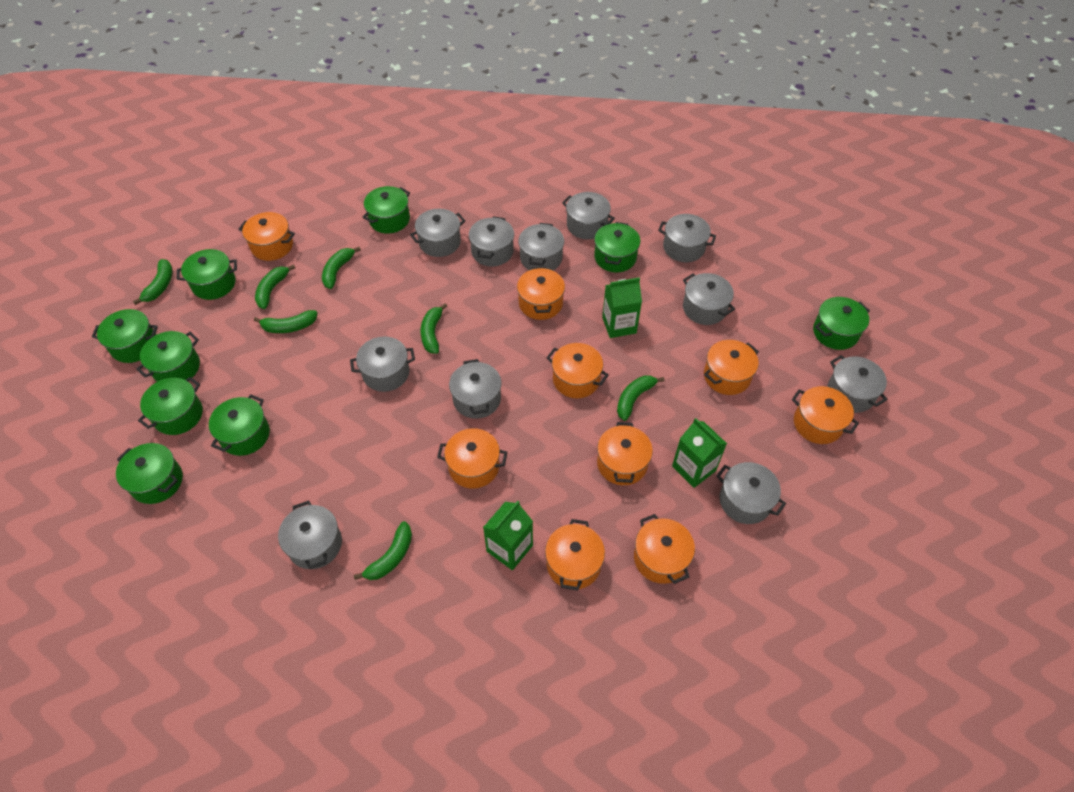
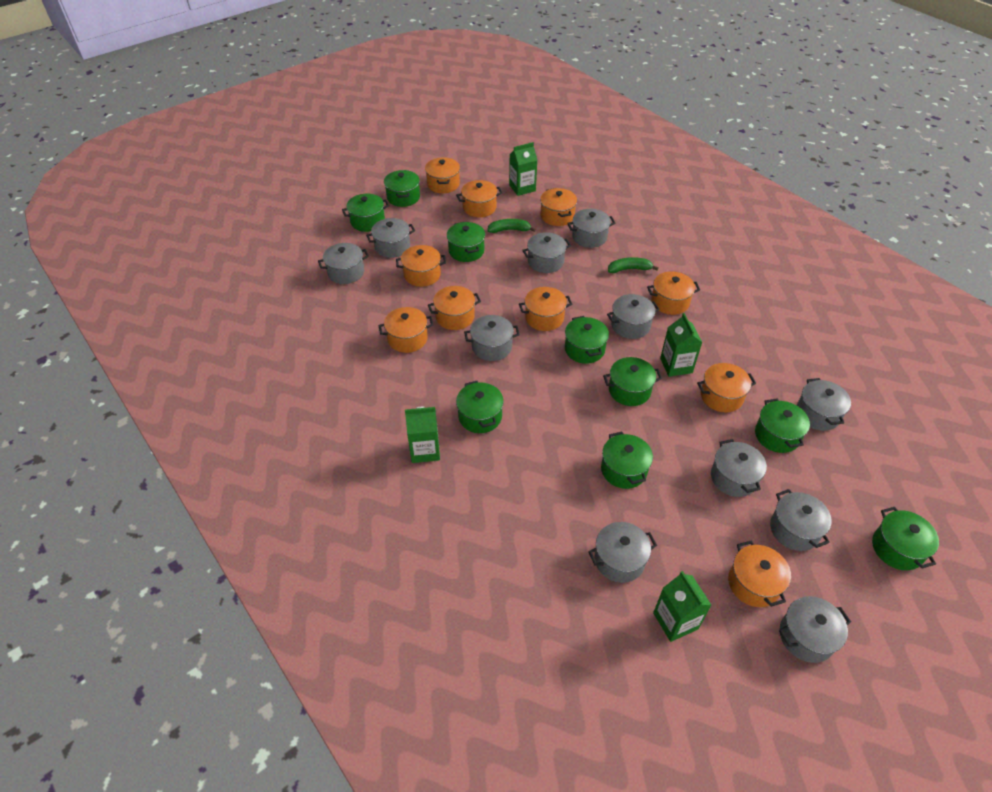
green banana: [133,259,172,305] [254,310,317,333] [255,264,295,309] [322,247,361,289] [354,521,412,580] [421,303,447,354] [617,375,665,421] = 7 -> [487,219,536,233] [608,257,659,273] = 2
green carton: [483,501,533,570] [602,277,642,338] [672,418,727,488] = 3 -> [405,407,440,463] [509,142,537,196] [653,571,712,642] [660,313,702,377] = 4
orange pot: [238,212,295,261] [437,428,507,489] [517,267,565,320] [545,519,605,591] [547,343,609,398] [597,422,653,485] [634,514,695,584] [704,340,759,395] [792,386,859,444] = 9 -> [378,307,433,353] [396,245,446,287] [425,158,460,193] [428,286,481,330] [456,180,502,217] [519,287,572,331] [540,188,577,226] [647,271,700,315] [697,363,756,412] [728,541,791,607] = 10

